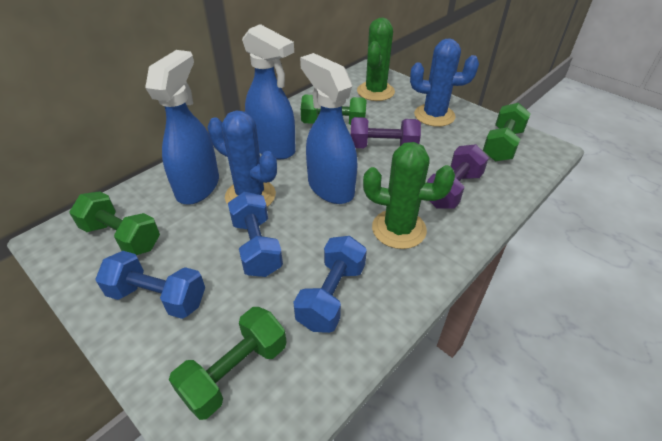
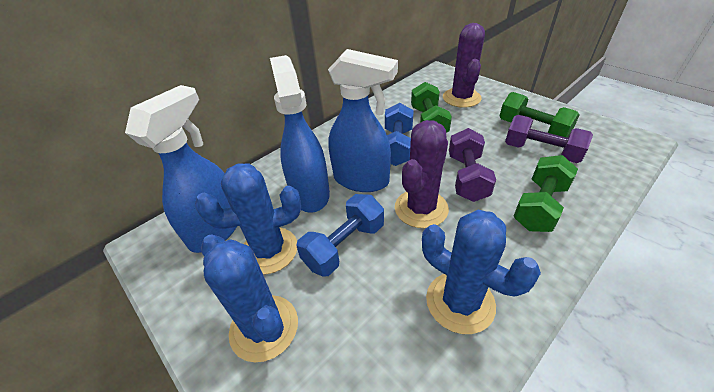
blue cactus: [207,110,277,207] [410,38,479,127] = 2 -> [195,163,301,274] [201,235,298,362] [422,210,541,334] = 3
blue dumbbell: [95,251,205,319] [228,192,283,277] [293,236,367,333] = 3 -> [296,194,384,276] [385,103,414,166] = 2
green cactus: [357,18,395,101] [363,142,455,249] = 2 -> none = 0
green dumbbell: [69,191,160,255] [169,307,287,420] [301,94,367,125] [483,103,531,161] = 4 -> [411,82,452,133] [500,92,579,138] [513,155,578,232] = 3
purple cactus: none = 0 -> [395,120,449,228] [443,23,485,108] = 2

